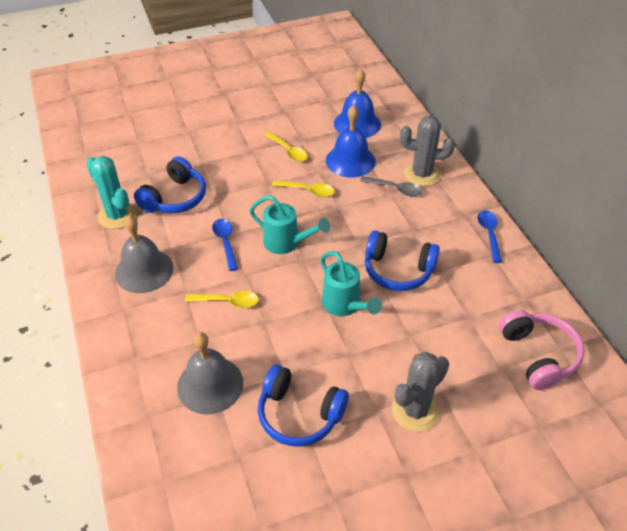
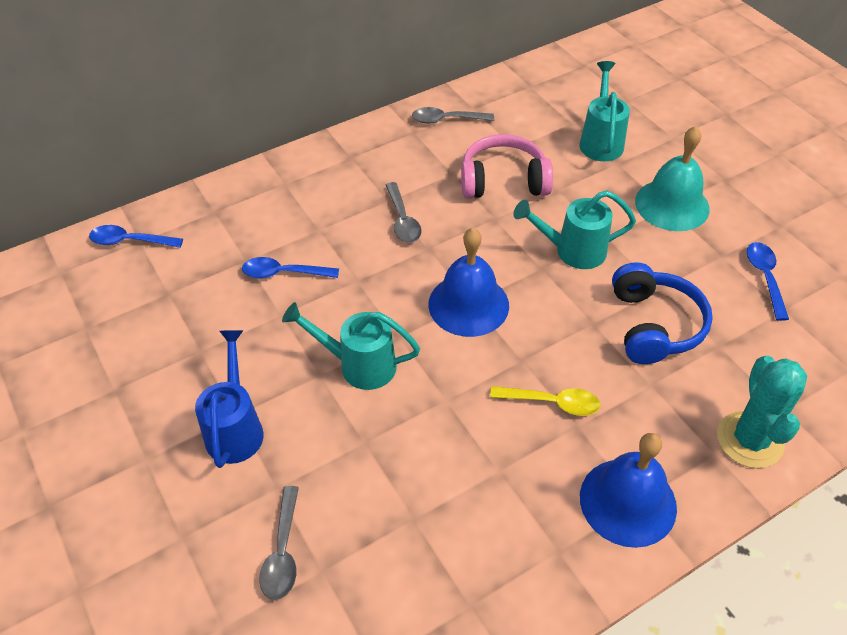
blue headphones: [134,156,206,213] [258,364,349,447] [365,230,440,291] = 3 -> [612,262,713,364] = 1
blue spoon: [212,219,238,271] [478,210,502,263] = 2 -> [89,225,183,248] [242,257,339,279] [747,242,789,321] = 3
blue watering can: none = 0 -> [195,330,264,468] = 1
grey bell: [115,216,173,293] [177,332,243,414] = 2 -> none = 0
grey cactus: [391,352,449,432] [400,115,455,186] = 2 -> none = 0
grey spoon: [360,176,422,197] = 1 -> [259,486,299,600] [386,182,422,243] [412,107,494,124] = 3
turquoise bell: none = 0 -> [635,126,710,231] = 1
turquoise watering can: [249,195,330,254] [320,251,382,316] = 2 -> [282,302,420,390] [513,190,636,269] [579,61,630,161] = 3
yellow spoon: [185,291,259,308] [264,132,308,162] [272,180,335,197] = 3 -> [490,386,601,416] = 1

